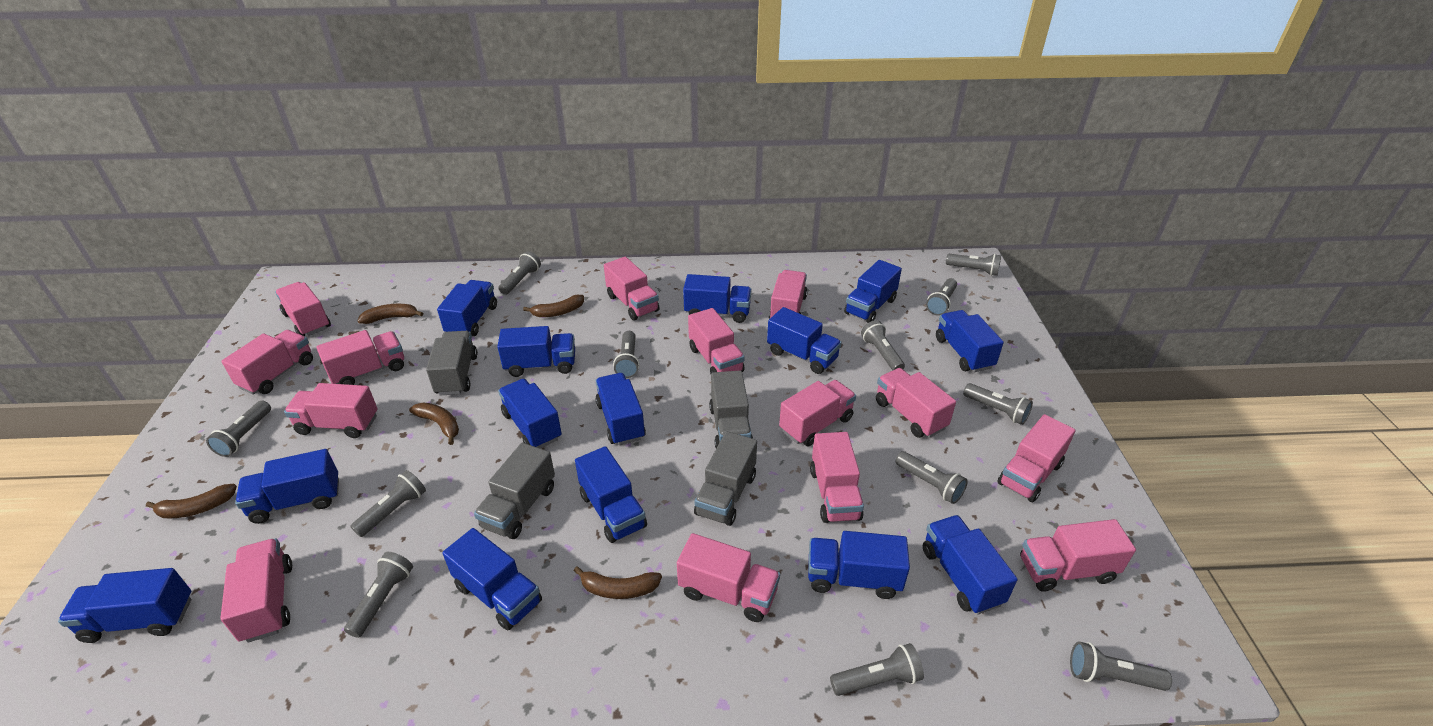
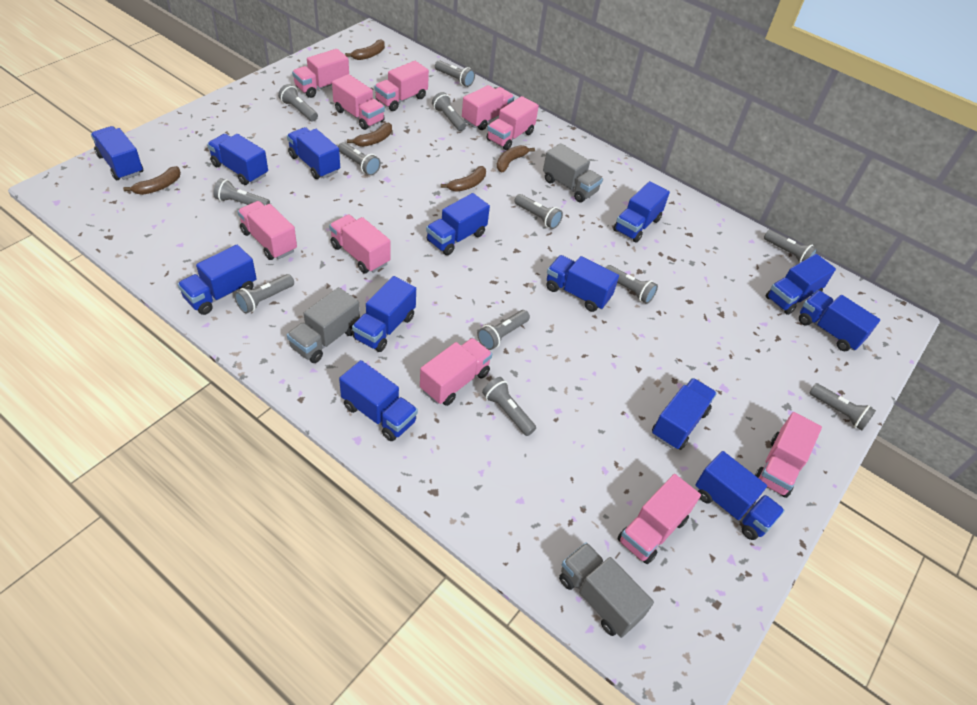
blue truck: [58,568,191,643] [235,449,339,524] [437,280,497,336] [442,528,542,630] [497,326,575,377] [498,379,562,448] [575,446,647,543] [595,373,646,445] [683,274,752,323] [767,307,842,374] [808,531,910,599] [844,260,902,323] [923,515,1017,615] [936,310,1004,372] = 14 -> [91,126,143,180] [177,245,257,315] [207,134,268,185] [287,127,340,179] [339,360,418,441] [352,276,416,352] [426,193,490,255] [546,255,619,312] [613,181,670,243] [652,378,717,450] [695,451,785,540] [766,254,836,315] [799,290,880,351] = 13
grey truck: [426,331,477,396] [474,443,555,539] [694,431,757,526] [709,371,753,448] = 4 -> [287,287,360,363] [543,143,603,202] [559,542,654,638] = 3
pink truck: [221,330,313,395] [221,538,292,643] [275,282,331,336] [284,383,378,438] [316,330,404,385] [604,257,660,320] [677,533,780,622] [688,308,745,374] [769,270,808,319] [779,380,856,446] [810,432,864,523] [876,368,956,438] [997,414,1075,502] [1020,519,1136,592] = 14 -> [237,201,297,260] [292,49,349,98] [329,214,391,273] [332,74,385,130] [374,61,429,111] [420,338,492,406] [462,85,514,130] [487,96,539,150] [617,474,701,564] [755,412,822,498] = 10

